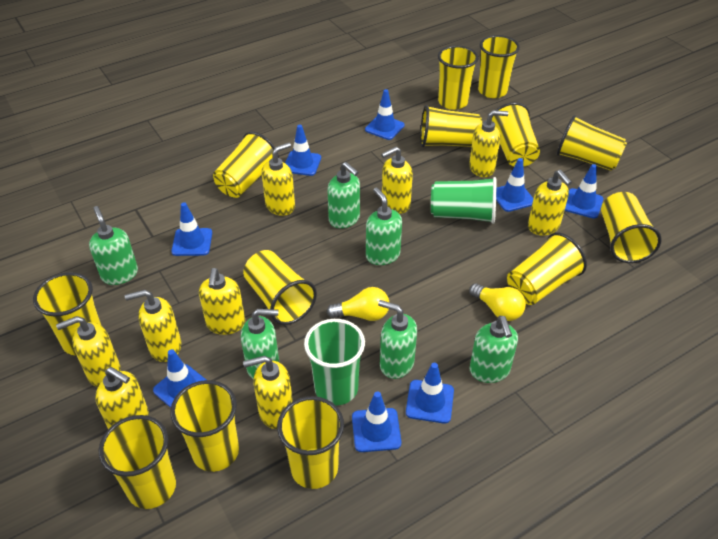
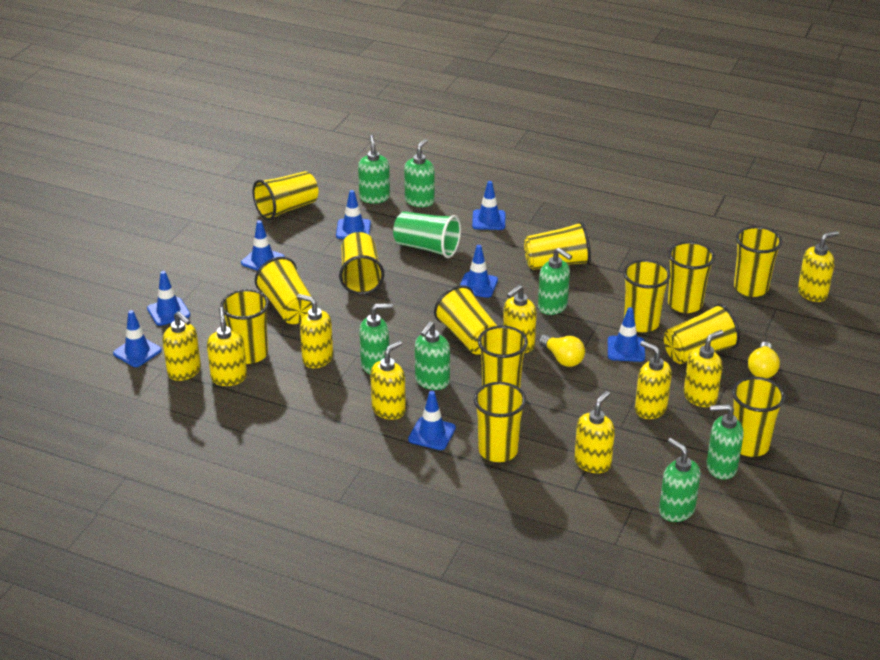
green cup: [304,319,365,405] [431,177,496,224] = 2 -> [393,211,461,258] = 1
green soap dispenser: [89,206,138,285] [241,309,279,379] [327,162,360,228] [366,187,402,265] [378,300,417,379] [469,316,518,383] = 6 -> [358,135,390,204] [359,303,393,374] [404,139,435,207] [415,321,450,390] [538,248,572,315] [659,438,701,522] [707,404,744,480] = 7

